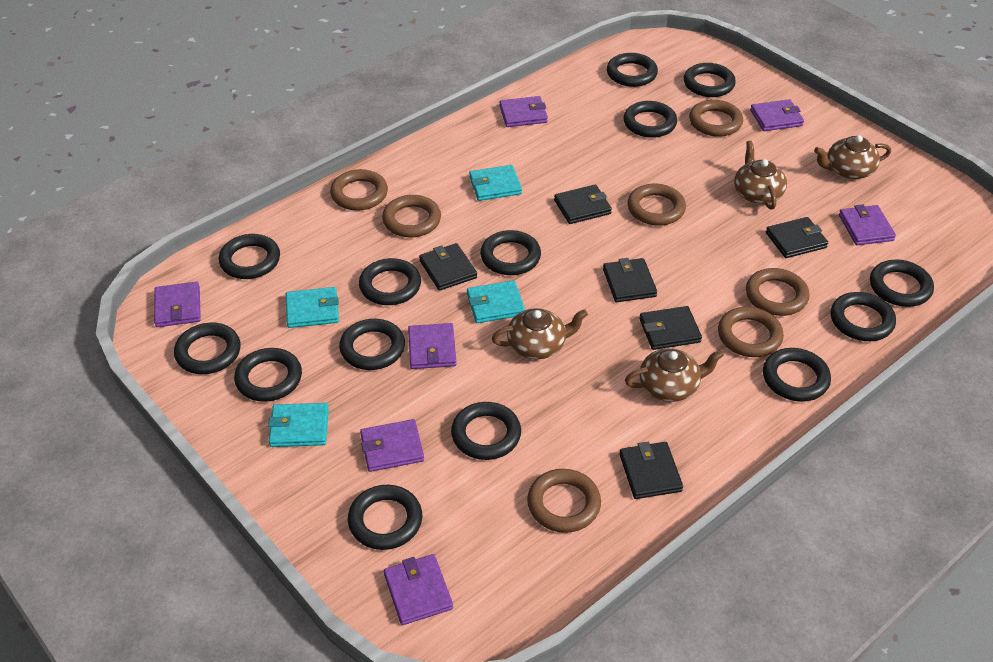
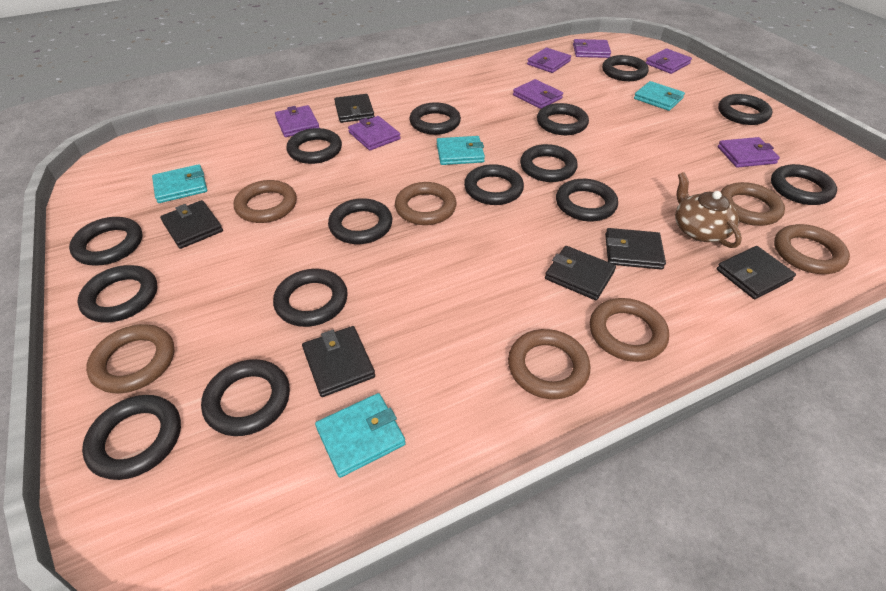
black ring: [174,323,241,374] [219,234,280,279] [234,348,302,402] [339,319,405,370] [348,485,422,550] [359,258,421,305] [451,402,521,460] [480,230,541,275] [607,53,658,87] [623,101,677,138] [684,63,736,97] [763,348,831,402] [831,292,896,341] [870,260,934,307] = 14 -> [69,217,143,266] [78,265,158,322] [82,395,181,480] [201,359,290,436] [273,269,348,327] [286,128,342,164] [328,198,392,244] [409,102,461,135] [464,164,524,205] [520,144,577,182] [537,103,589,135] [556,179,618,221] [602,55,649,81] [718,94,772,125] [771,164,837,205] = 15
brown teapot: [492,308,588,359] [625,348,724,402] [734,141,787,210] [814,135,891,179] = 4 -> [675,172,742,248] = 1

